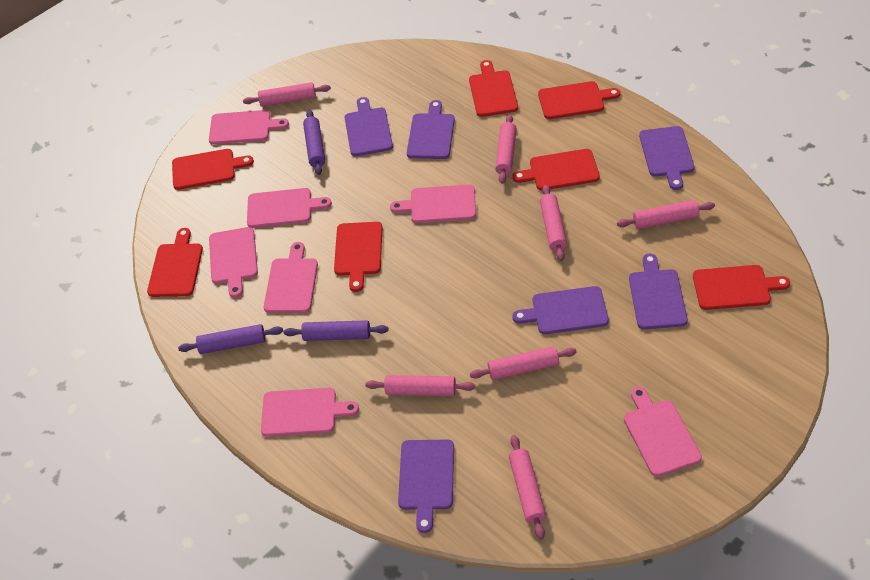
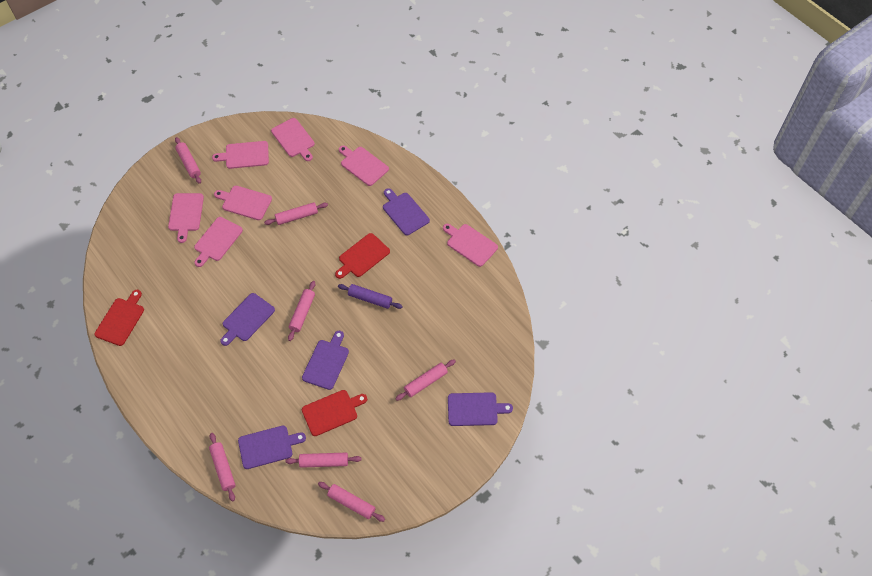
purple cutting board: [345,97,393,156] [398,440,454,533] [407,100,455,159] [512,286,609,334] [629,254,688,330] [639,126,695,190] = 6 -> [220,293,275,346] [238,425,306,469] [302,331,349,390] [383,188,430,235] [448,392,513,426] = 5
purple rolling pin: [178,324,283,354] [284,320,389,341] [303,110,325,175] = 3 -> [338,284,403,309] = 1
red cutting board: [147,228,203,297] [172,149,254,190] [334,222,383,292] [469,60,518,117] [513,149,600,191] [538,81,620,119] [693,265,790,310] = 7 -> [94,290,144,346] [302,390,367,436] [335,233,390,279] = 3

